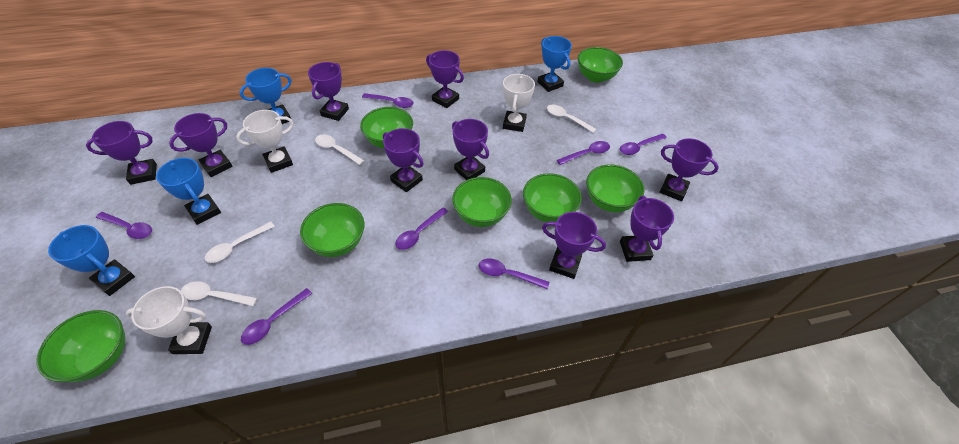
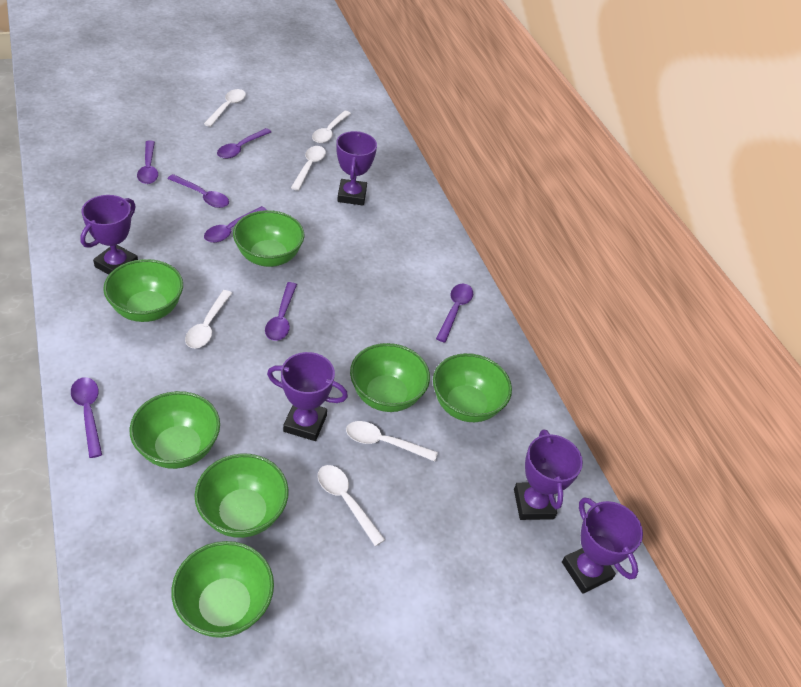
blue trophy: [48,225,135,296] [156,158,221,225] [240,68,291,124] [537,36,572,92] = 4 -> none = 0
purple trophy: [86,121,157,185] [169,113,233,177] [308,62,349,121] [383,128,424,192] [426,50,464,108] [452,119,489,180] [542,212,606,279] [620,196,674,262] [660,138,719,201] = 9 -> [80,195,138,275] [267,352,348,441] [336,131,377,205] [514,429,583,520] [562,497,643,594] = 5
white spoon: [181,281,257,306] [205,222,275,263] [315,135,364,165] [547,105,597,133] = 4 -> [185,290,232,348] [204,89,246,127] [291,146,326,191] [312,111,351,143] [318,465,385,546] [346,421,438,461] = 6
white trophy: [126,286,212,354] [236,110,294,173] [503,74,535,132] = 3 -> none = 0

